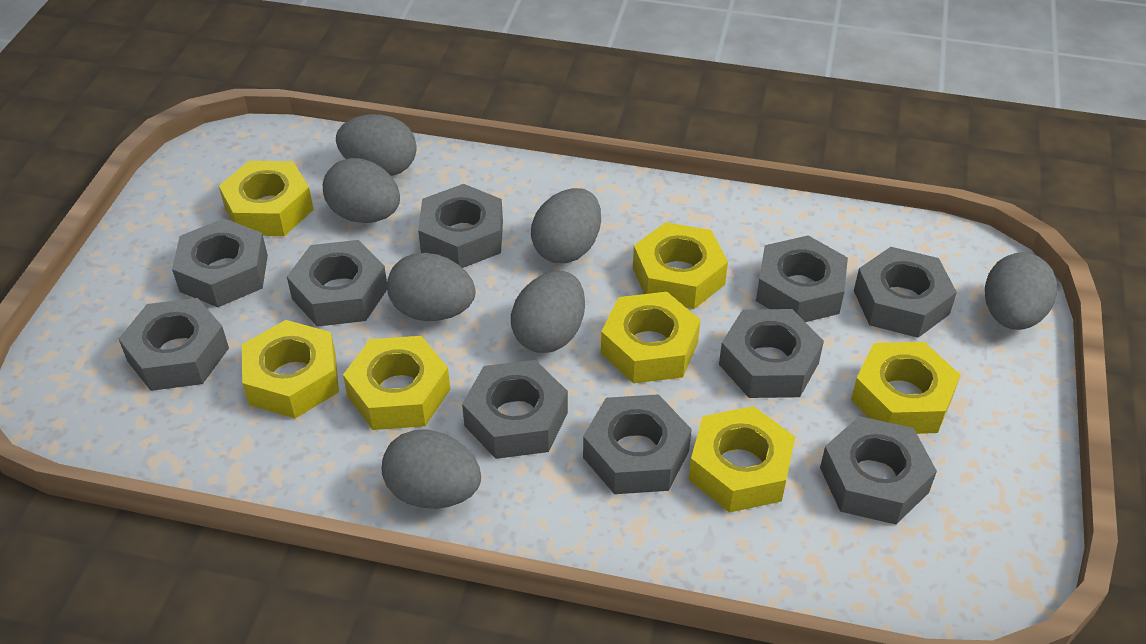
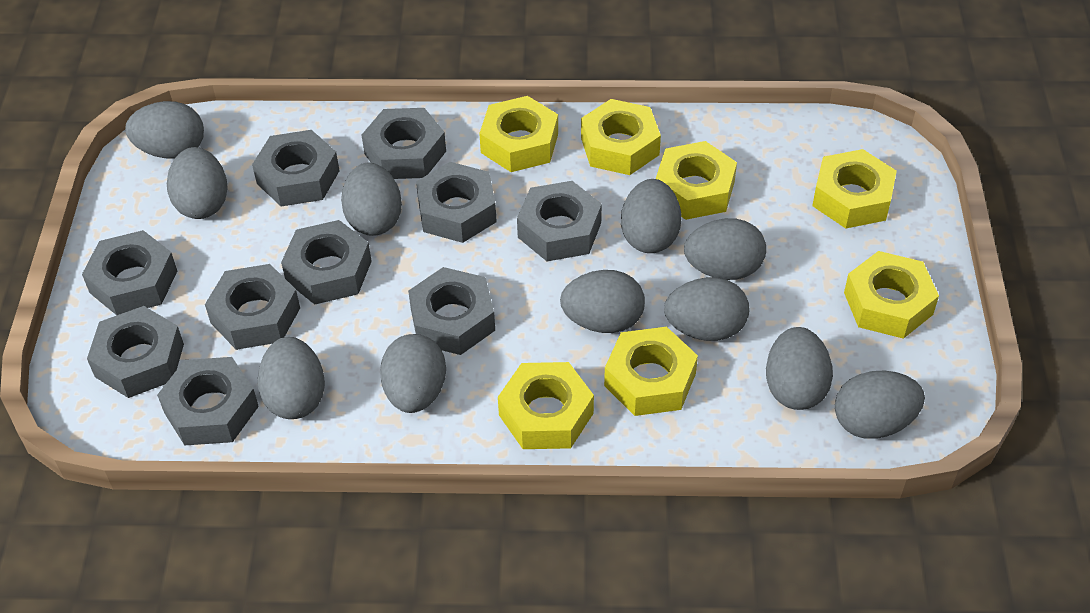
grey egg: [323,158,400,223] [336,114,417,176] [382,430,481,509] [387,253,476,321] [511,271,585,353] [531,188,601,263] [985,252,1057,330] = 7 -> [125,101,204,158] [167,147,228,219] [258,337,325,419] [341,163,402,236] [380,334,446,413] [560,270,645,333] [621,179,681,253] [664,277,749,341] [684,218,766,280] [766,327,833,410] [835,371,925,439] = 11

